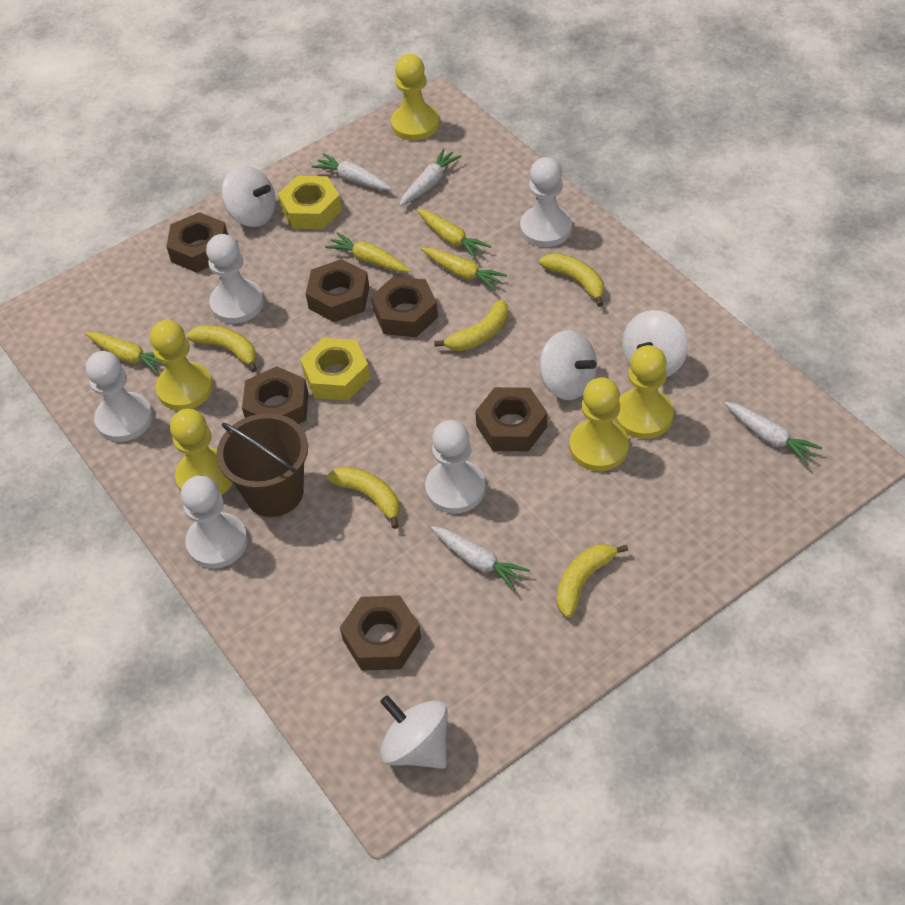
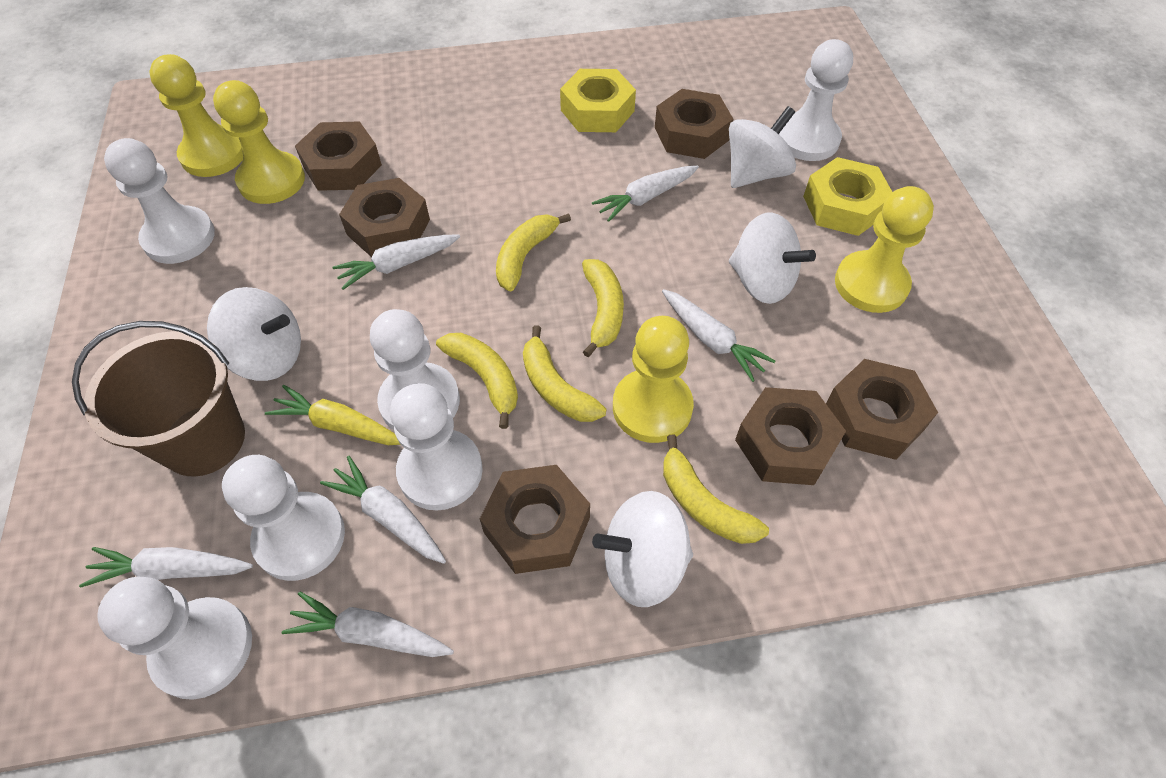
white carrot: [312,153,392,190] [400,148,462,206] [431,526,530,591] [724,402,822,465] = 4 -> [79,547,253,588] [282,592,454,657] [320,456,446,564] [333,235,460,290] [592,166,699,222] [662,289,775,382] = 6
white pawn: [86,351,153,442] [181,476,248,569] [206,234,264,324] [425,420,485,514] [520,157,572,247] = 5 -> [97,577,252,700] [104,138,215,264] [222,455,345,581] [370,309,460,430] [390,383,483,511] [779,39,853,161] = 6
yellow carrot: [85,332,165,374] [325,232,411,272] [417,209,491,260] [421,248,507,291] = 4 -> [265,385,401,445] = 1
yellow pawn: [150,320,213,411] [170,409,233,495] [391,54,439,141] [570,377,629,471] [615,345,674,439] = 5 -> [150,54,243,177] [213,80,305,204] [613,316,694,443] [835,186,934,313] = 4

